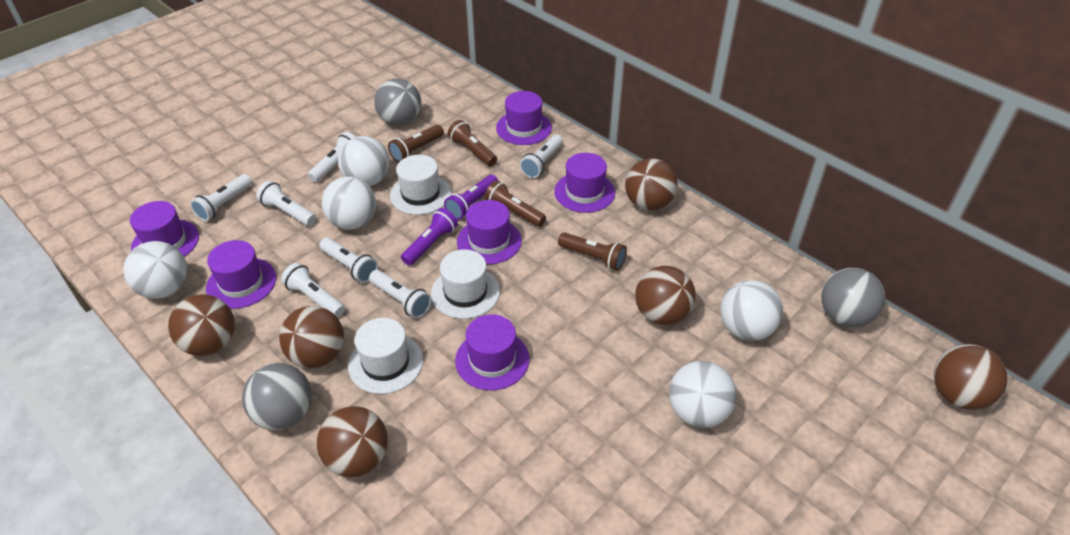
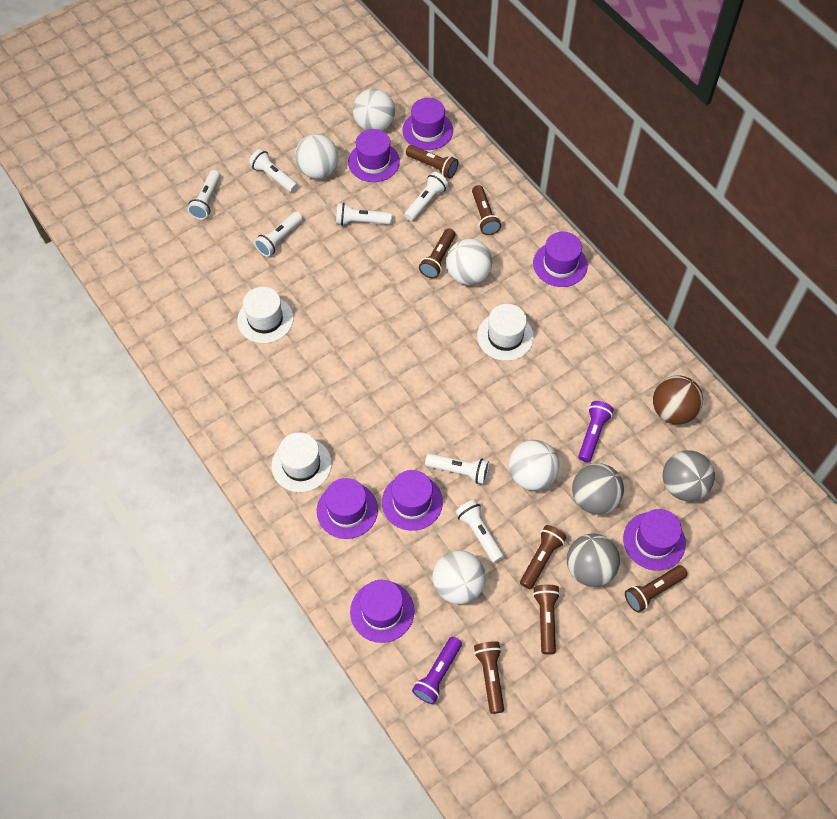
brown ball: [168,294,235,356] [279,306,344,368] [317,406,388,477] [625,158,678,211] [635,266,696,325] [933,344,1007,410] = 6 -> [653,376,703,424] = 1
brown flashlight: [388,125,444,163] [448,120,497,166] [484,180,546,227] [558,232,627,271] = 4 -> [406,145,458,178] [419,228,455,278] [472,185,501,235] [474,641,504,714] [520,525,567,589] [533,585,560,654] [625,565,687,613] = 7
purple hat: [130,201,199,257] [206,240,276,309] [455,314,530,390] [457,200,522,265] [496,91,552,145] [554,153,615,213] = 6 -> [317,478,378,539] [348,129,400,182] [350,580,414,643] [382,470,443,531] [402,98,453,150] [533,232,588,287] [623,509,686,571] = 7

